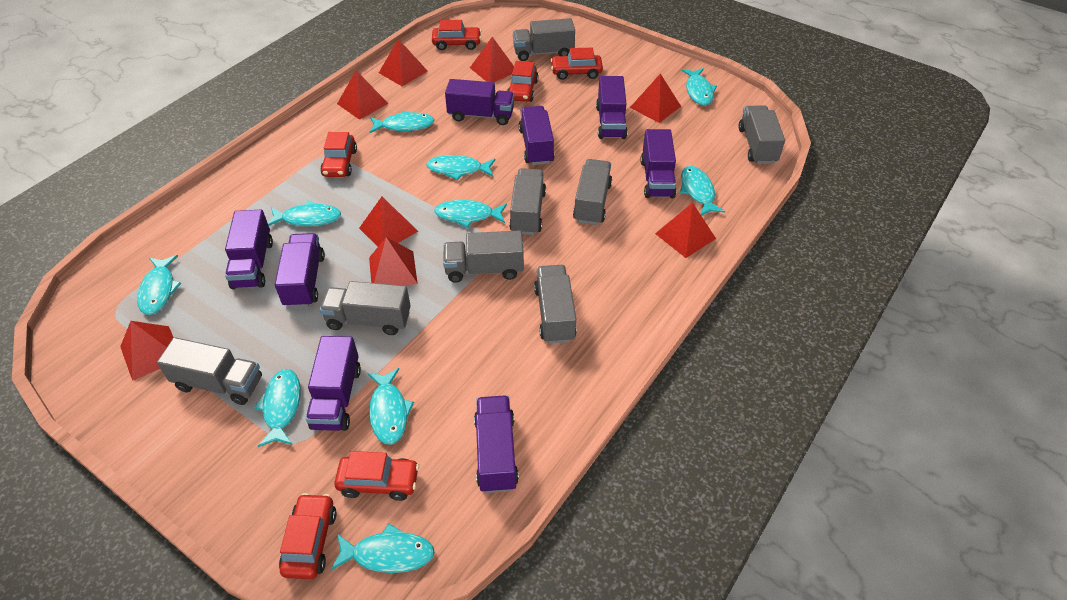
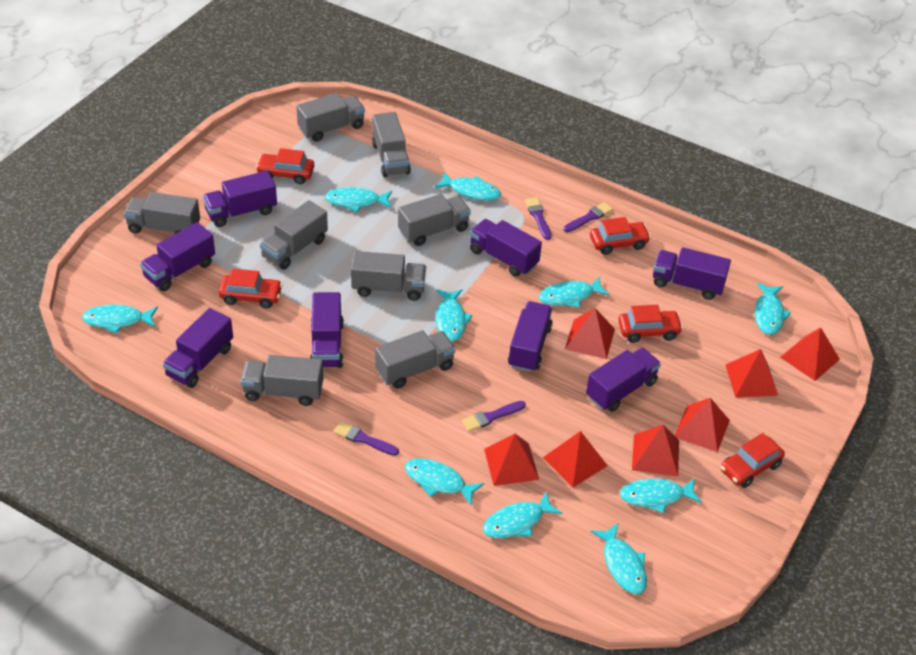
purple brush: none = 0 -> [334,421,399,456] [462,401,526,432] [525,197,551,240] [564,202,613,232] = 4
red car: [279,493,337,579] [320,132,357,177] [334,451,419,501] [432,20,481,50] [507,61,538,102] [550,48,603,80] = 6 -> [219,269,283,308] [256,148,314,184] [590,217,651,255] [618,305,683,343] [721,433,785,488] = 5
red pyramid: [120,321,174,381] [337,71,389,120] [359,197,418,247] [369,237,418,286] [379,39,428,86] [470,37,514,82] [630,73,681,123] [655,203,716,258] = 8 -> [484,434,539,486] [543,431,608,487] [565,308,615,359] [632,425,679,476] [674,398,730,452] [726,349,778,398] [780,327,840,381] = 7

